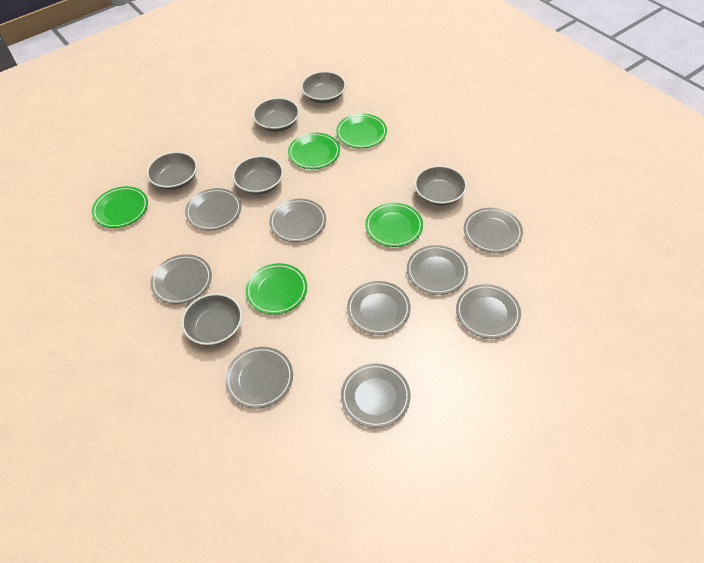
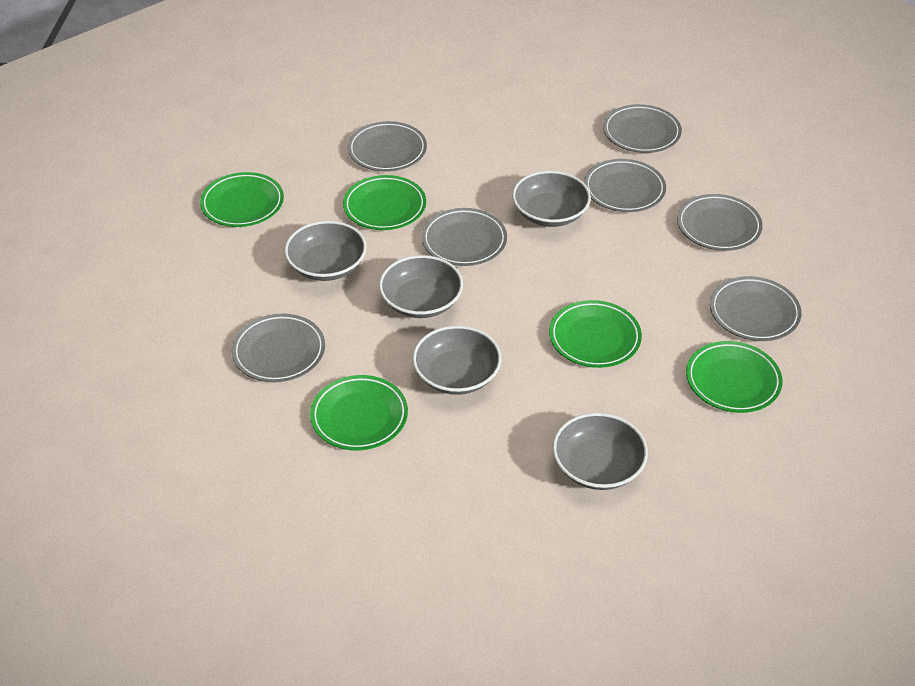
grey bowl: [147,152,197,190] [181,293,242,345] [233,156,283,195] [253,98,300,132] [301,71,346,103] [414,166,467,206] = 6 -> [285,221,367,281] [379,255,463,318] [412,326,502,395] [512,171,591,227] [553,413,648,490] = 5
grey plate: [150,254,212,304] [185,188,241,230] [225,347,293,409] [269,199,326,242] [341,363,411,428] [347,281,411,335] [407,245,468,295] [456,284,521,339] [464,208,523,253] = 9 -> [231,314,325,383] [348,121,427,172] [422,208,507,266] [584,159,666,212] [603,104,682,153] [677,194,763,251] [710,276,802,341] = 7

